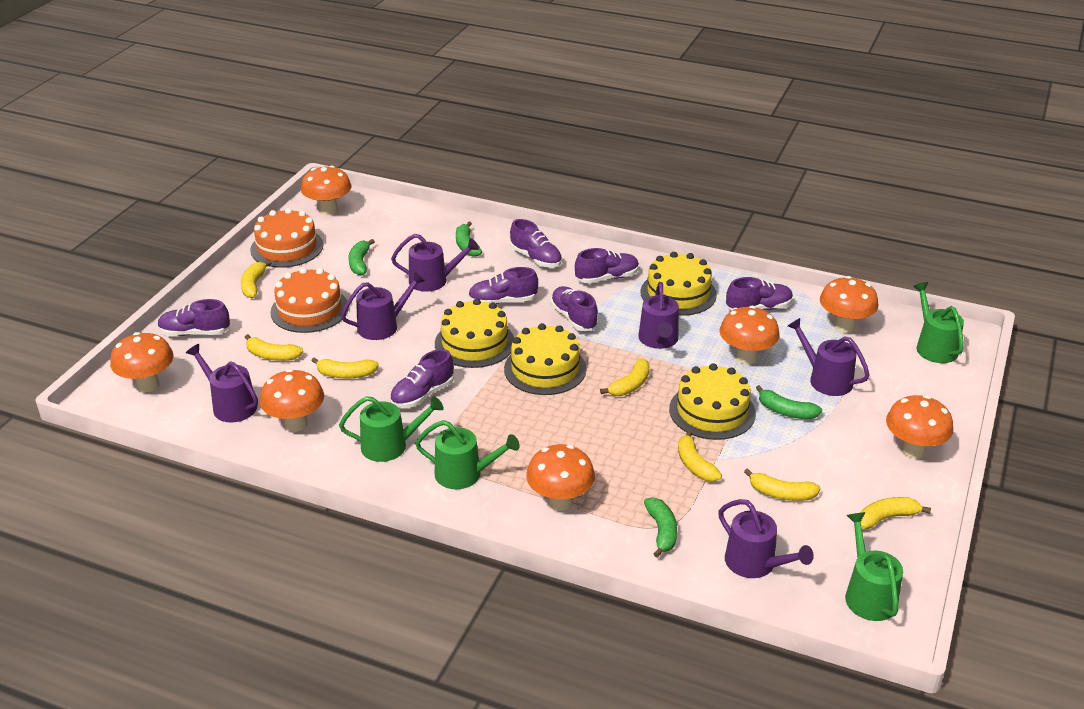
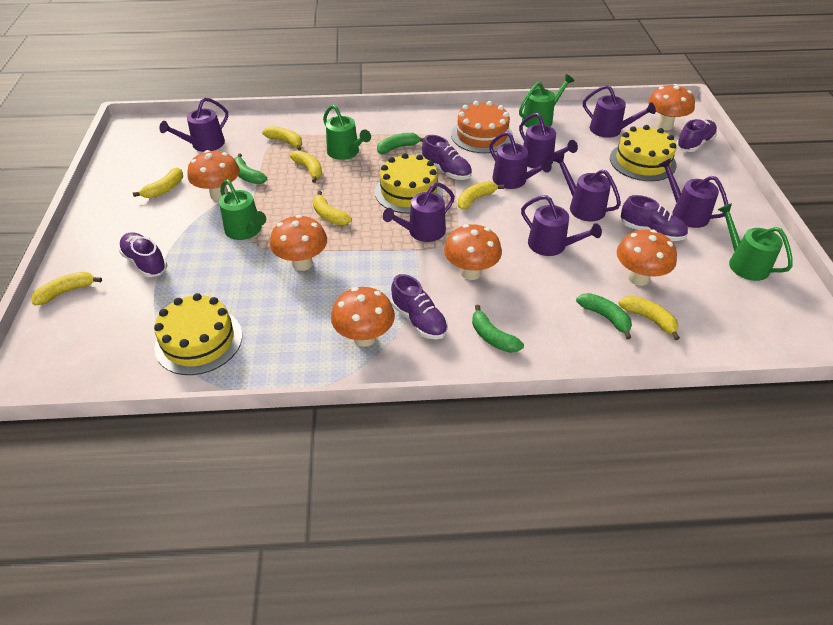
orange cake: [250,208,323,268] [270,267,349,333] = 2 -> [451,101,513,153] = 1
orange mushroom: [110,332,173,392] [260,369,324,432] [301,165,352,216] [526,444,595,511] [719,306,780,365] [820,276,878,333] [886,395,953,459] = 7 -> [187,150,240,201] [270,215,327,271] [331,287,395,347] [444,224,502,280] [617,230,677,286] [648,84,695,130] = 6
purple shoe: [158,299,230,336] [390,349,454,408] [468,267,538,304] [510,219,562,267] [550,286,598,331] [575,248,639,284] [726,277,793,311] = 7 -> [118,232,167,277] [391,274,448,339] [422,135,472,180] [621,195,688,241] [676,119,717,152] = 5
purple watering can: [186,344,258,422] [341,271,425,340] [391,234,479,292] [638,282,679,349] [718,499,814,578] [788,318,870,396] = 6 -> [159,97,228,152] [383,182,455,242] [489,132,552,189] [519,113,578,168] [521,195,602,256] [553,154,621,221] [583,85,656,138] [658,158,728,228] = 8
yellow cake: [435,299,514,368] [504,323,587,395] [640,252,717,316] [669,363,756,440] = 4 -> [154,293,242,375] [375,153,443,214] [610,125,677,181] = 3

